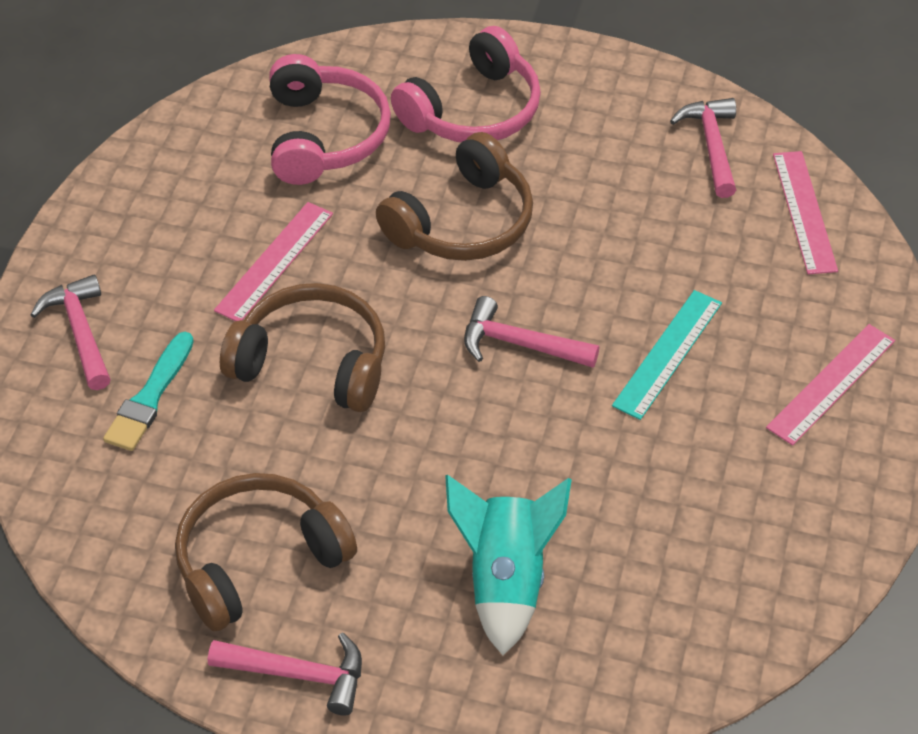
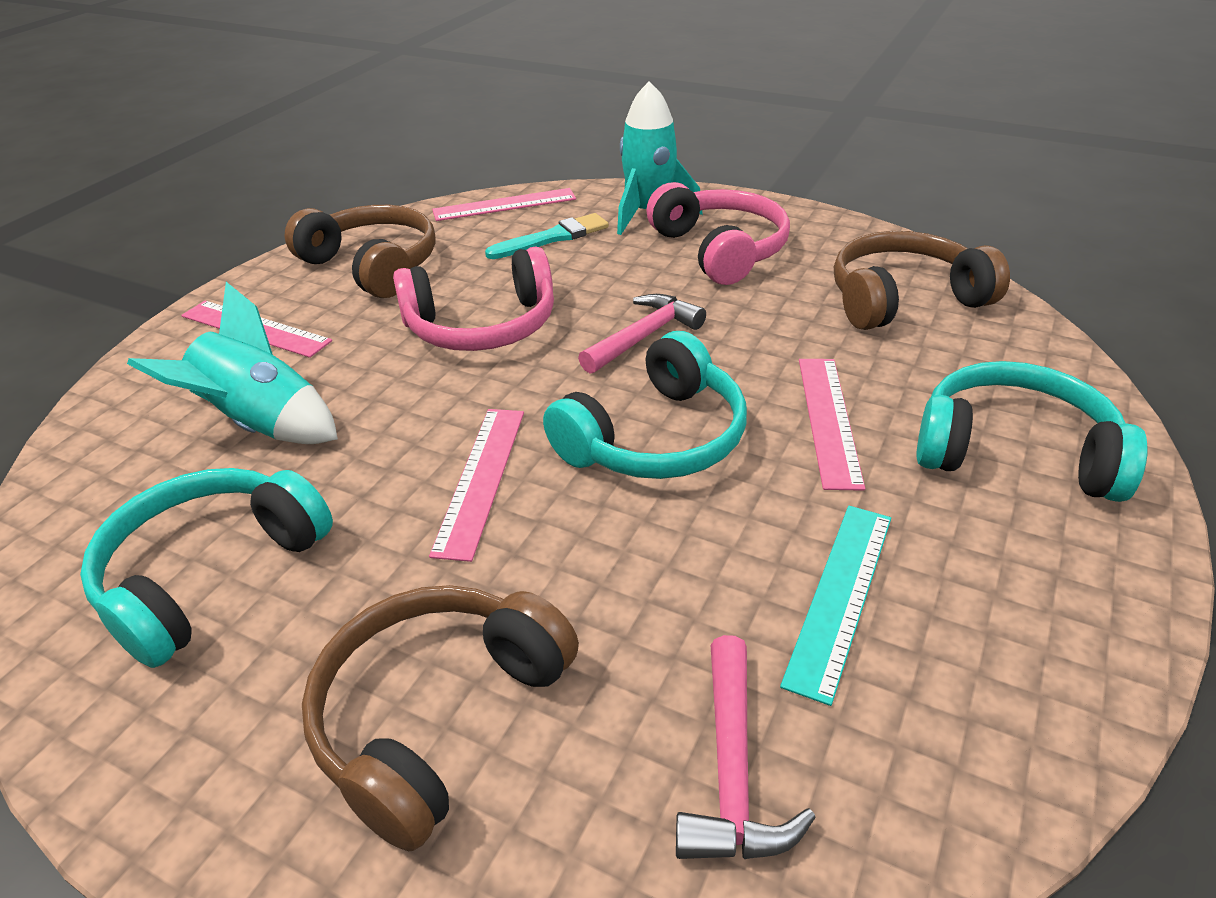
pink hammer: [30,275,111,390] [208,632,362,716] [464,296,599,368] [670,98,736,198] = 4 -> [578,294,706,374] [676,635,816,859] = 2
pink ruler: [214,202,333,321] [766,324,895,446] [773,151,838,274] = 3 -> [181,301,332,358] [429,409,524,562] [432,188,576,221] [799,359,865,491] = 4
turquoise headphones: none = 0 -> [80,468,333,668] [543,331,747,479] [916,361,1148,502] = 3
turquoise rocket: [445,475,572,655] = 1 -> [127,282,338,444] [617,81,703,235] = 2

